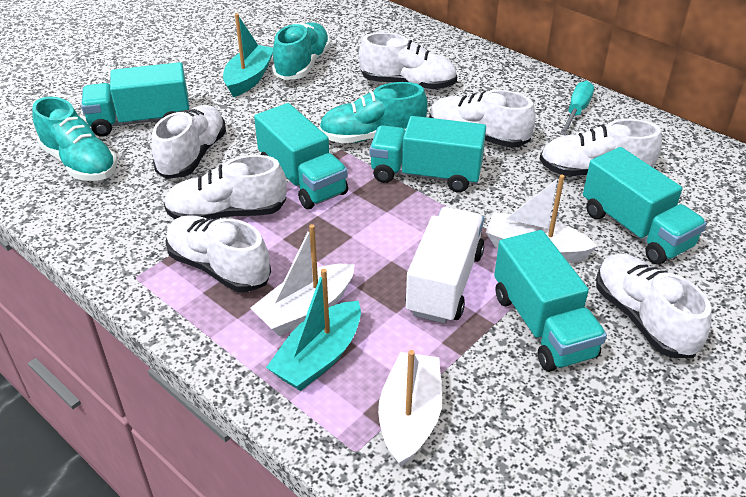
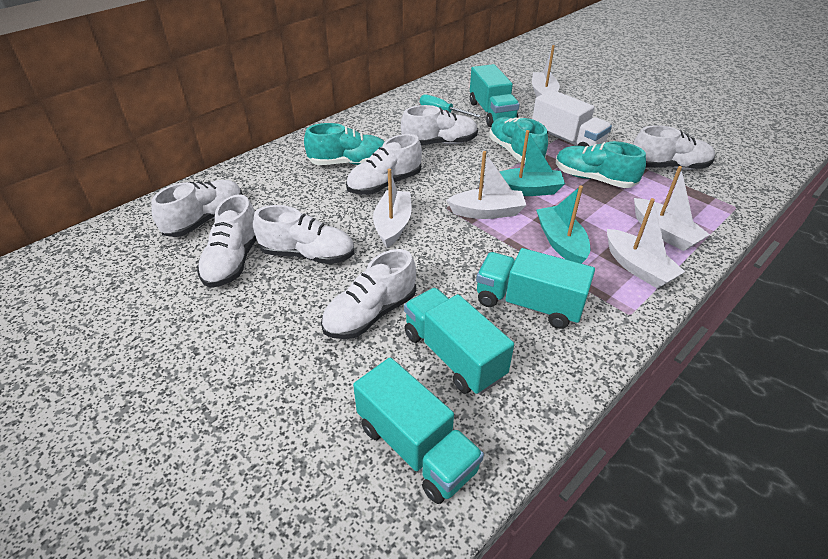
turquoise truck: [81,62,189,137] [254,103,348,209] [370,116,486,192] [494,230,607,372] [583,147,707,265] = 5 -> [353,357,484,504] [404,288,514,395] [470,64,520,127] [476,248,595,329] = 4
white boat: [250,224,355,336] [378,350,442,467] [486,174,598,263] = 3 -> [373,169,412,248] [447,151,526,219] [532,45,560,97] [607,198,685,289] [634,166,710,251] = 5

